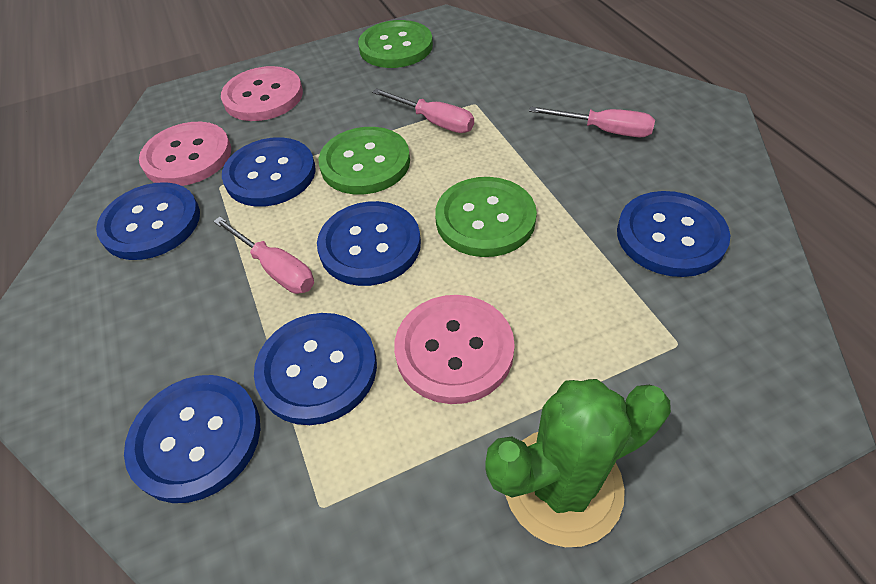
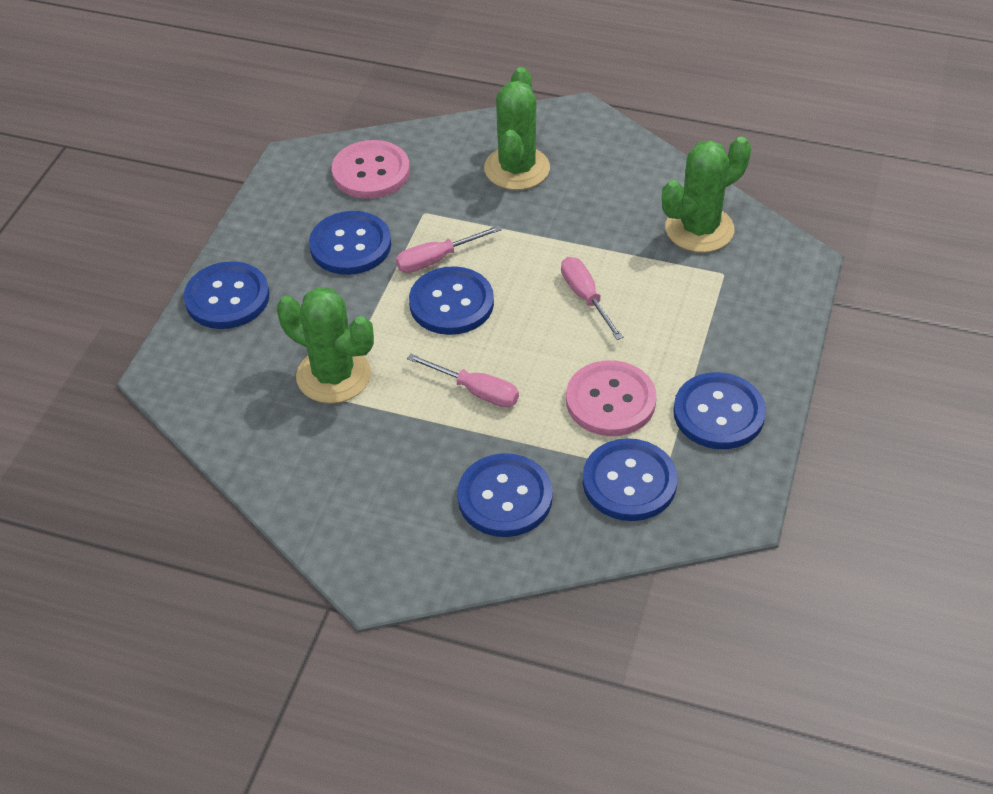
green button: [319,127,410,195] [358,20,433,68] [435,177,537,257] = 3 -> none = 0
green cactus: [485,379,671,547] = 1 -> [277,287,374,404] [484,67,550,190] [662,137,751,253] = 3
pink button: [139,122,231,186] [221,66,303,121] [394,295,515,404] = 3 -> [332,140,410,199] [566,360,657,436] = 2

